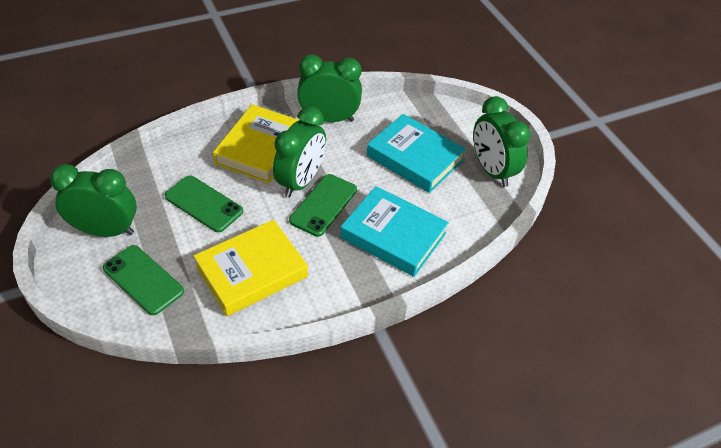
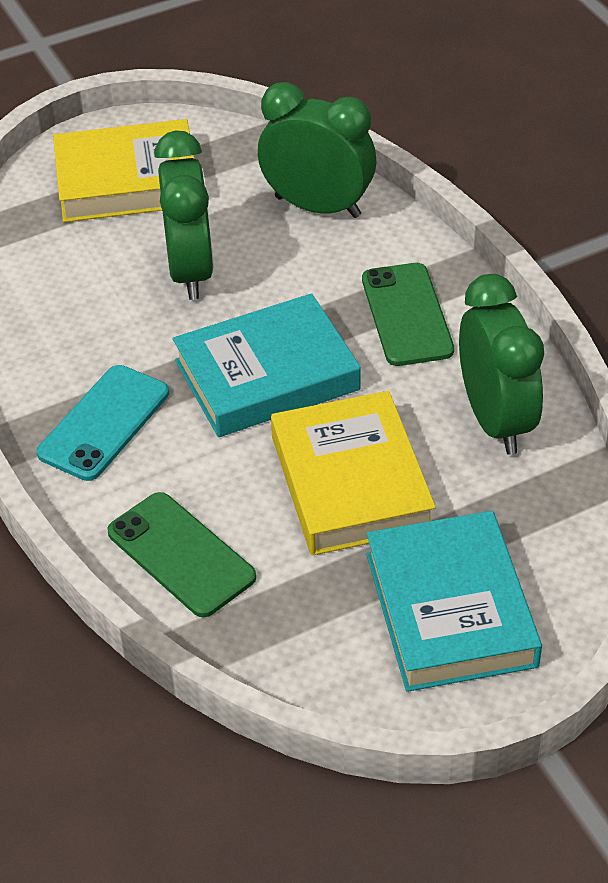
green clock: [50,164,137,237] [273,106,326,198] [297,54,362,122] [473,96,531,187] = 4 -> [154,131,214,300] [258,82,376,218] [459,274,544,455] = 3
green phone: [103,245,184,315] [165,175,243,232] [289,174,357,237] = 3 -> [107,492,256,617] [362,263,454,366] = 2
turquoise phone: none = 0 -> [37,365,169,481] = 1

